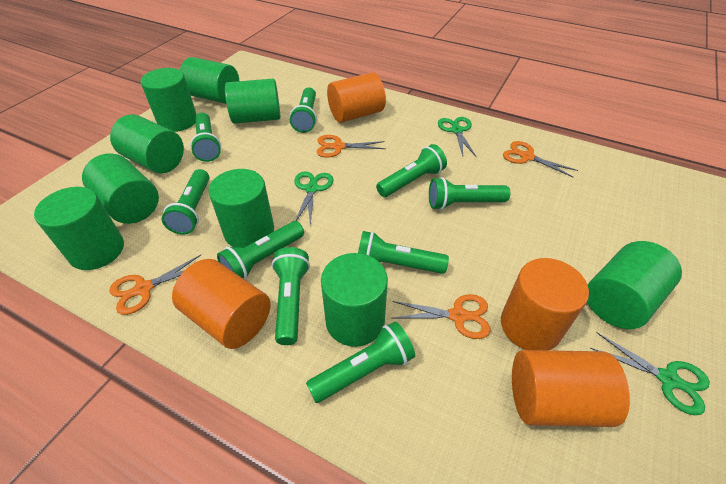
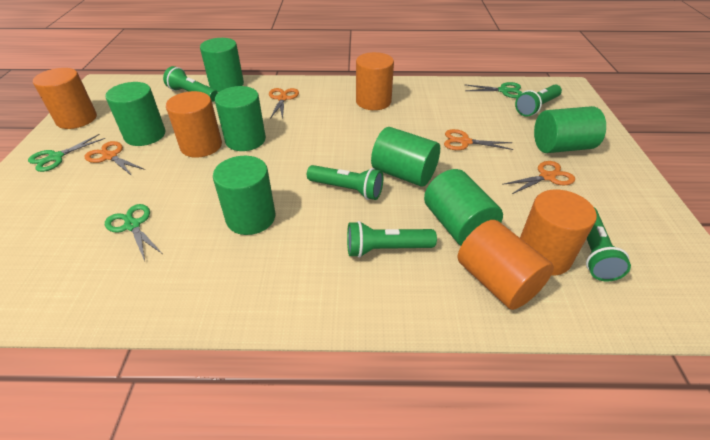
green cylinder: [34,187,124,270] [82,153,159,224] [110,114,184,173] [141,68,197,132] [180,57,239,104] [209,169,274,248] [225,79,280,124] [321,253,388,347] [587,241,682,329] = 9 -> [105,82,165,146] [200,38,244,92] [213,156,276,235] [215,86,266,151] [371,127,440,187] [424,169,503,246] [534,106,606,153] = 7
green flashlight: [162,169,209,235] [190,113,221,162] [217,221,304,280] [272,247,310,345] [290,87,317,133] [306,322,415,403] [358,231,449,274] [376,144,447,197] [429,177,510,210] = 9 -> [163,66,218,102] [307,165,383,200] [347,221,437,258] [515,84,562,117] [586,207,631,282] = 5
orange cylinder: [172,259,271,349] [327,72,386,123] [501,258,589,350] [512,350,630,427] = 4 -> [33,68,97,129] [166,91,222,158] [356,52,394,110] [458,220,554,310] [520,190,597,276] = 5

